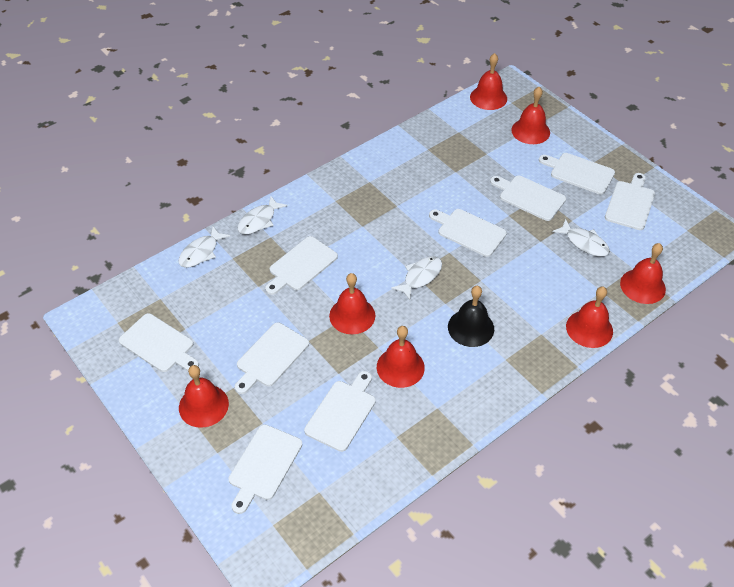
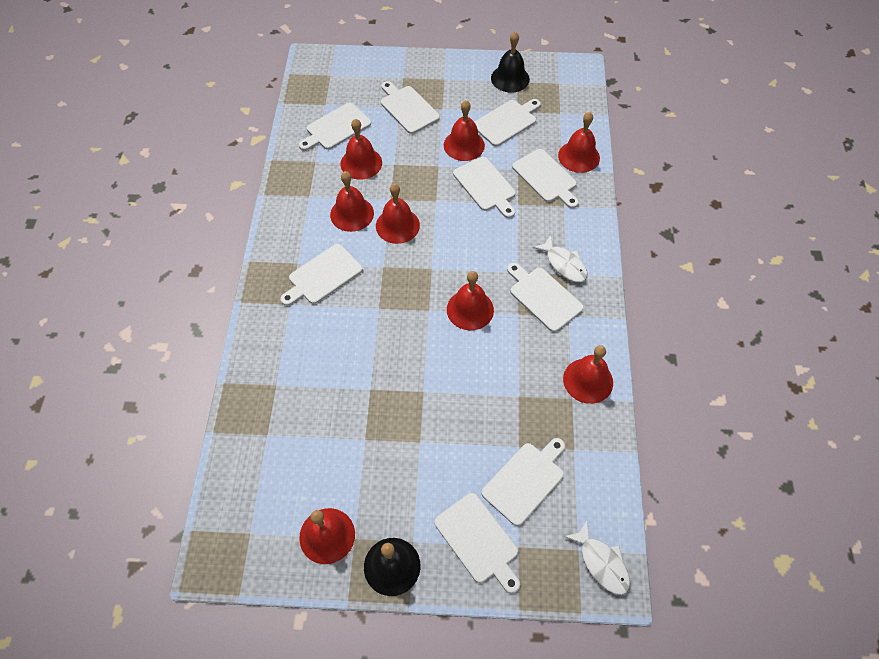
black bell: [448,286,494,347] = 1 -> [364,538,420,596] [491,32,530,93] = 2
red bell: [179,365,229,428] [329,273,375,334] [377,326,425,388] [470,53,507,110] [511,87,550,144] [566,287,613,348] [620,243,666,304] = 7 -> [299,508,355,564] [330,171,374,232] [340,119,382,180] [376,183,420,244] [444,100,485,161] [447,271,494,330] [558,112,600,173] [563,345,613,404] = 8
white fish: [178,226,230,268] [238,196,287,235] [391,256,442,300] [552,219,610,257] = 4 -> [533,235,587,282] [564,520,630,595] = 2

